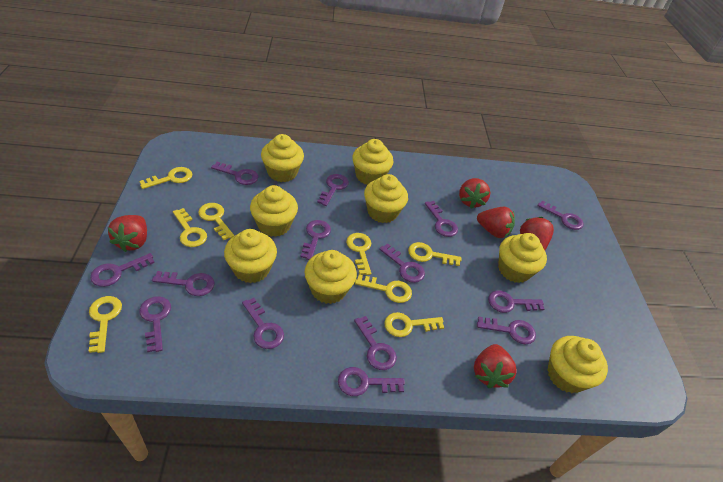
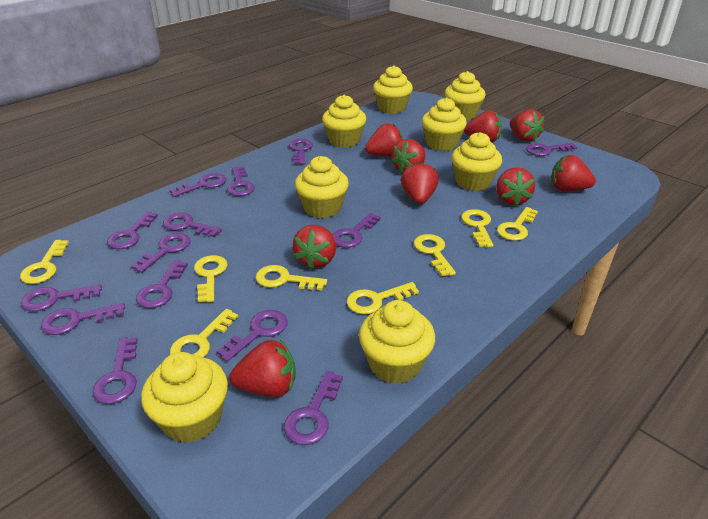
red strawberry: [107,215,147,252] [459,178,490,209] [474,344,517,388] [477,207,515,238] [520,217,554,250] = 5 -> [229,340,296,397] [293,225,336,269] [365,123,403,156] [391,139,426,173] [401,162,439,204] [464,110,502,143] [496,167,535,206] [510,109,544,142] [551,155,596,191] = 9

